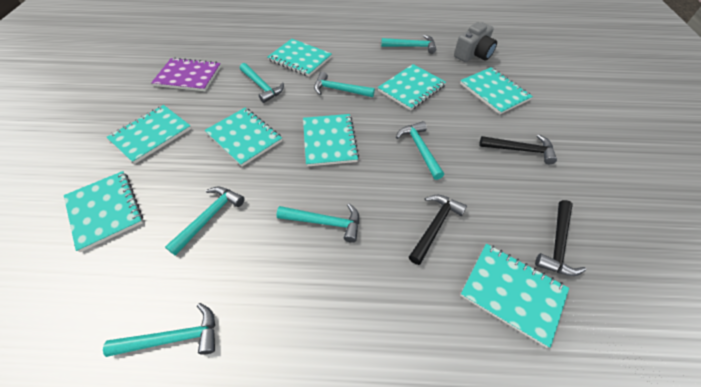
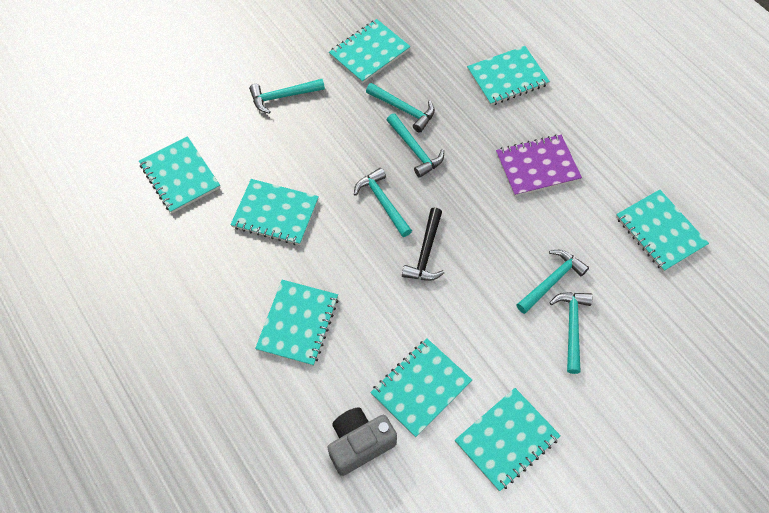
black hammer: [409,195,467,265] [480,134,557,164] [535,200,586,276] = 3 -> [402,207,444,281] = 1
turquoise hammer: [103,303,215,357] [165,187,245,256] [240,63,284,103] [276,203,359,243] [314,72,375,97] [381,35,436,54] [396,121,444,180] = 7 -> [249,79,325,114] [354,168,412,237] [366,83,435,133] [387,113,444,178] [517,250,589,314] [549,292,592,374] = 6

